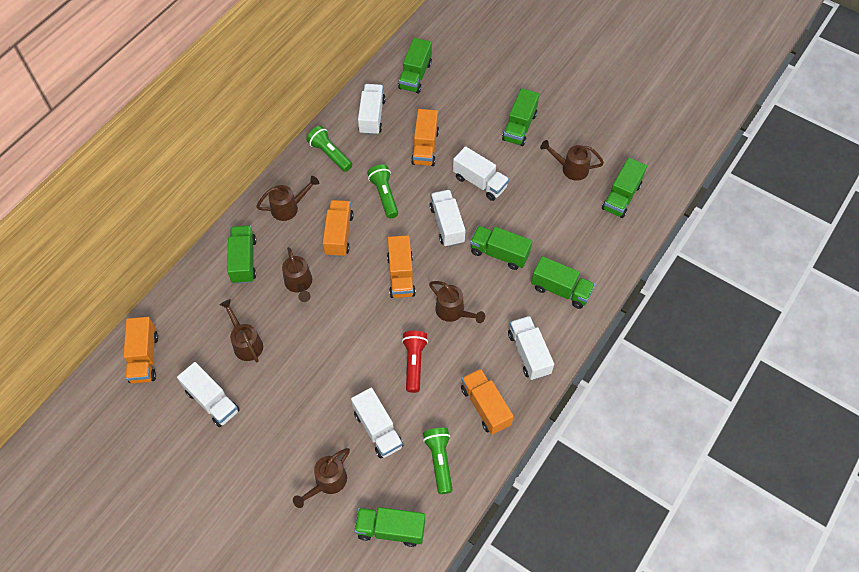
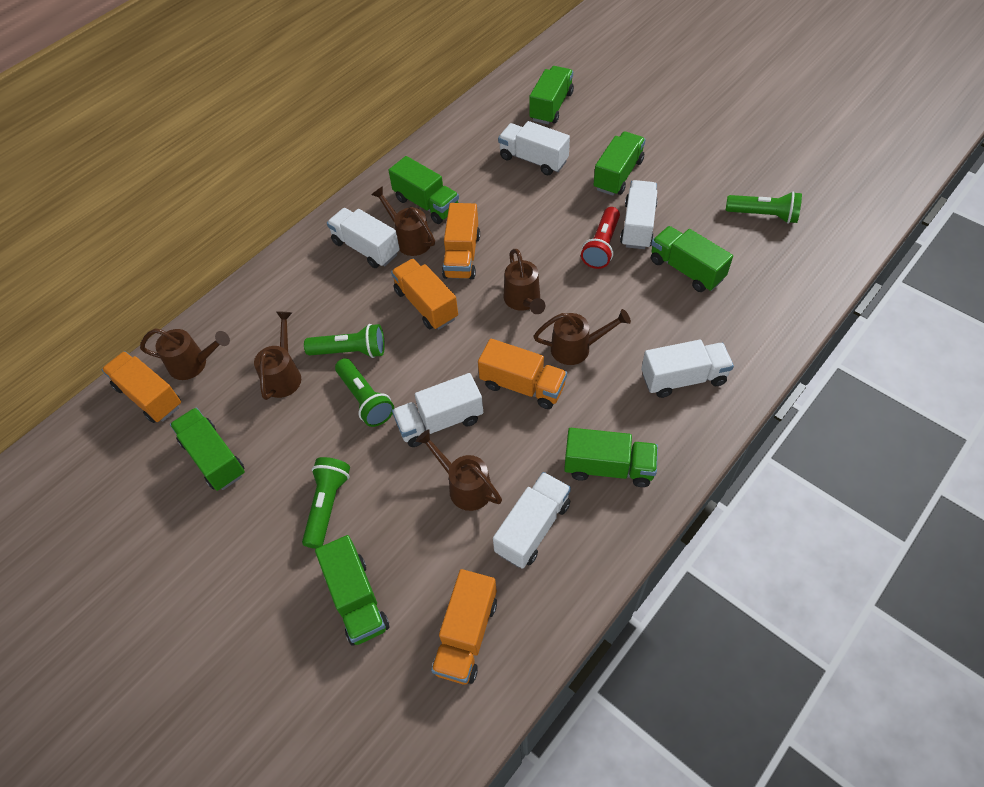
green flashlight: [306,126,352,172] [367,164,398,218] [423,428,453,494] = 3 -> [302,457,350,549] [304,324,385,358] [335,358,394,427] [726,191,802,224] = 4

